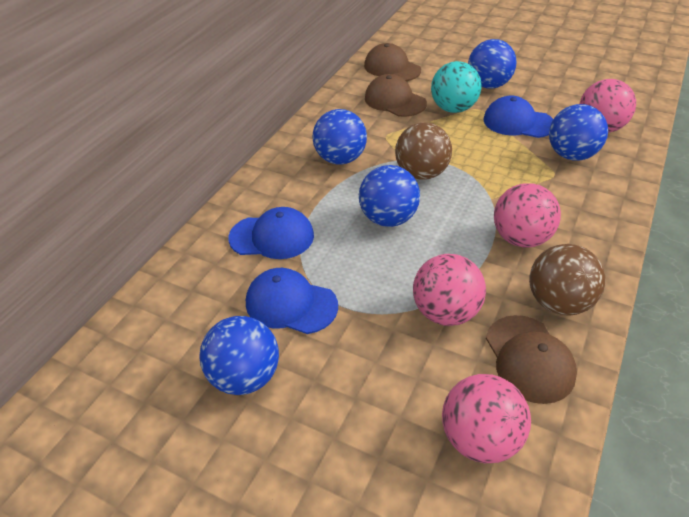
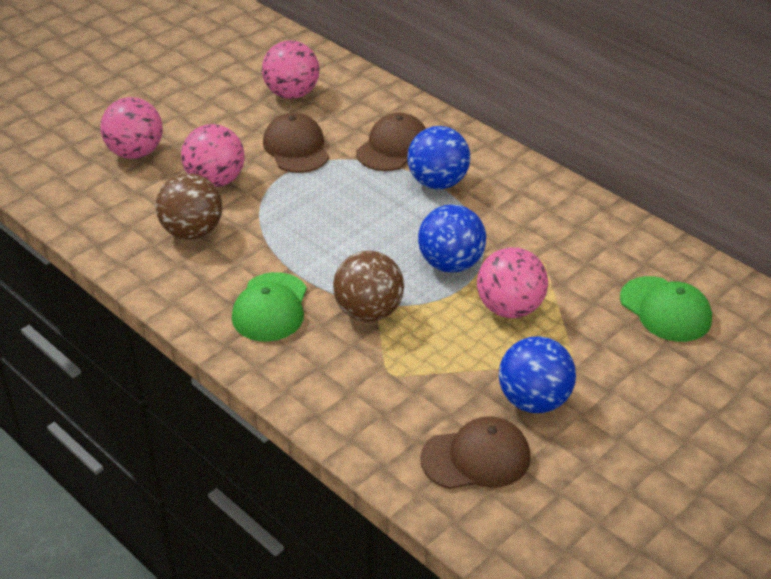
blue ball: [199,316,279,395] [312,109,367,165] [359,165,420,227] [468,39,517,89] [549,104,608,161] = 5 -> [407,126,470,189] [418,204,486,273] [499,336,576,413] = 3
blue cap: [228,207,314,259] [246,268,338,334] [483,96,553,138] = 3 -> none = 0
green cap: none = 0 -> [232,272,307,342] [620,276,712,342] = 2
turquoise ball: [431,61,482,113] = 1 -> none = 0

